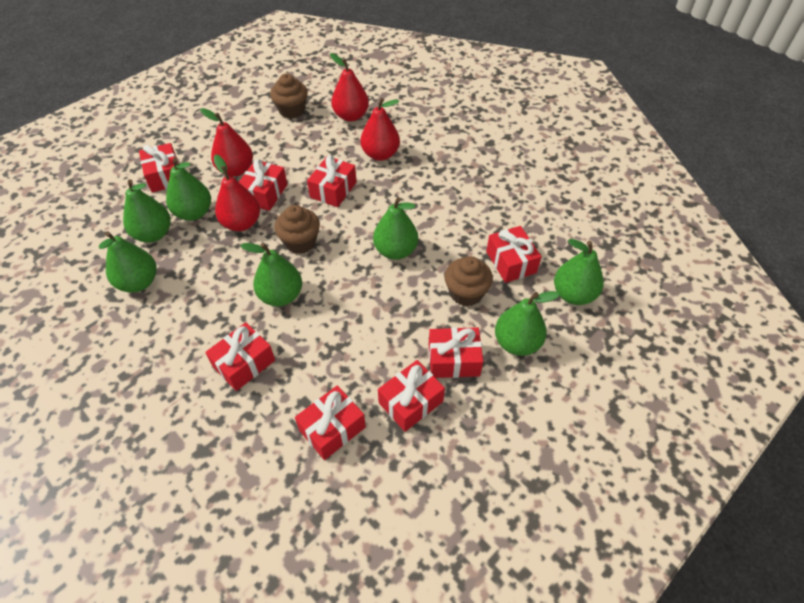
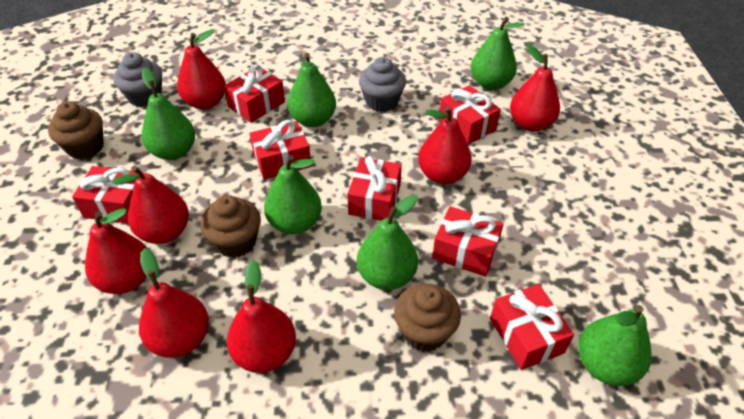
green pear: [99,231,156,292] [123,179,171,242] [166,158,211,221] [240,243,302,306] [373,197,418,260] [495,291,560,356] [554,239,604,305] = 7 -> [142,67,195,160] [264,155,322,234] [287,53,336,127] [357,195,418,290] [471,17,525,90] [578,305,652,386] = 6
grey cupcake: none = 0 -> [113,52,162,107] [359,57,406,112] = 2
red gift: [139,143,179,193] [205,322,275,391] [239,159,287,211] [295,385,366,460] [307,155,356,207] [378,360,445,432] [429,327,483,378] [486,226,542,283] = 8 -> [72,166,139,224] [224,64,285,123] [250,120,311,180] [348,156,402,221] [432,206,504,277] [439,85,501,144] [490,284,574,370] = 7
red pear: [200,108,253,177] [213,154,260,231] [330,53,369,122] [360,98,400,161] = 4 -> [85,208,147,294] [113,166,189,244] [139,248,209,358] [177,29,226,109] [227,260,296,373] [418,106,472,184] [510,44,560,131] = 7

